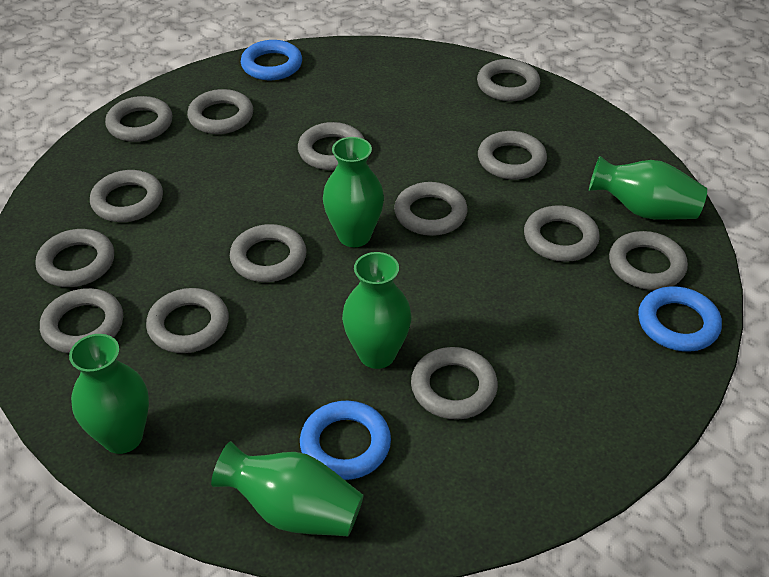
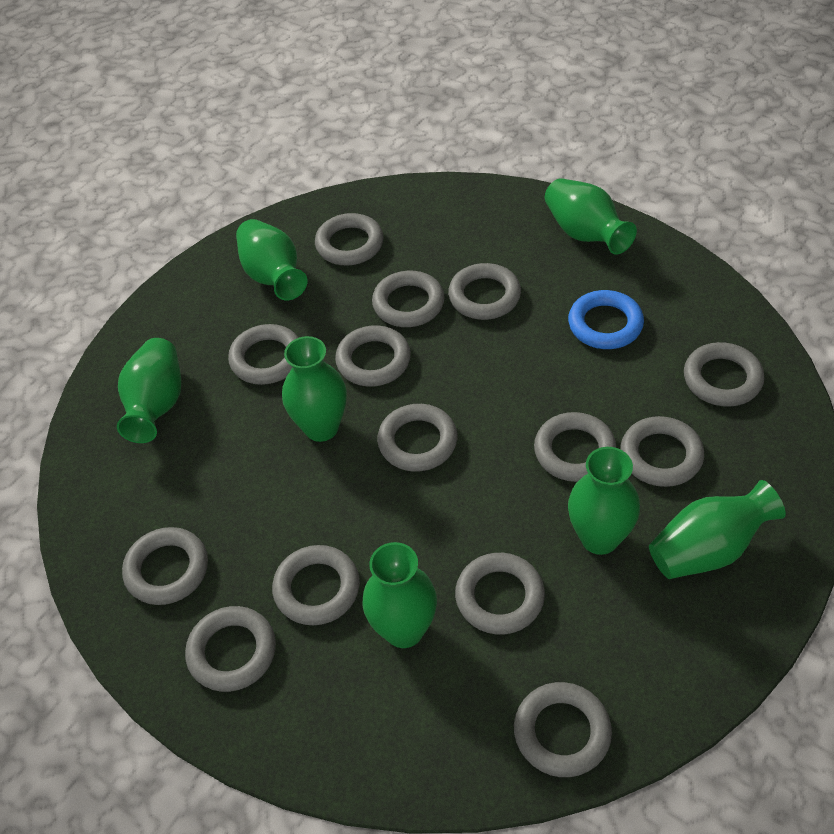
blue ring: [241,40,302,80] [300,401,391,480] [638,286,722,352] = 3 -> [568,290,644,349] = 1
green vase: [69,334,149,454] [211,441,364,536] [323,137,384,247] [342,252,411,369] [589,156,707,220] = 5 -> [117,338,181,443] [236,219,307,300] [282,336,347,442] [363,542,437,648] [545,178,637,255] [568,447,640,555] [649,480,786,579] = 7

